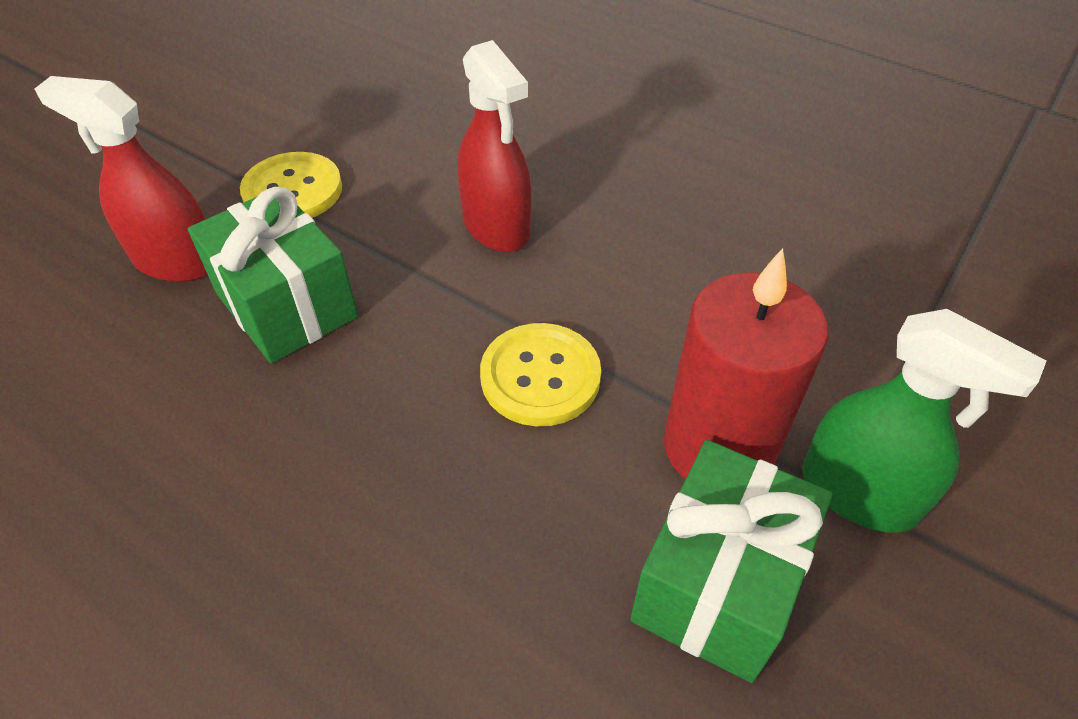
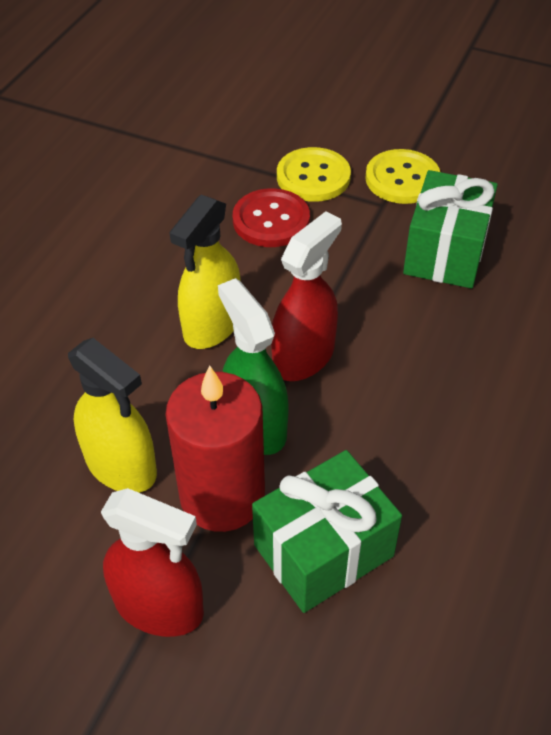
red button: none = 0 -> [233,188,310,247] = 1
yellow spray bottle: none = 0 -> [68,338,157,493] [169,195,241,349] = 2

